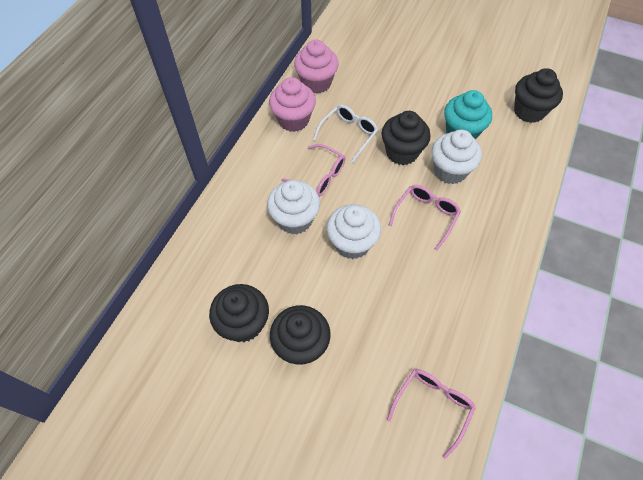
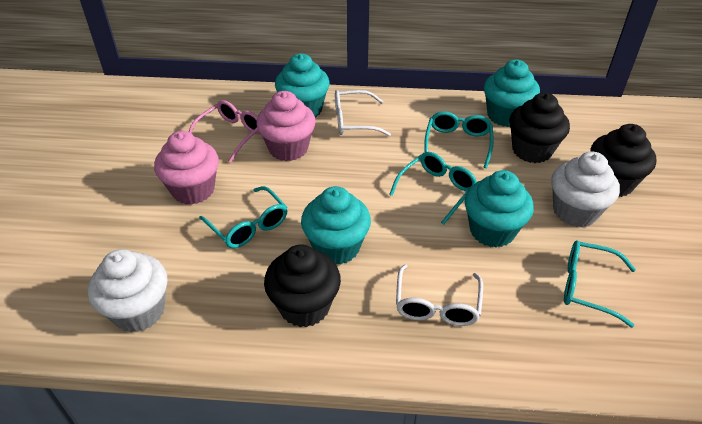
black cupcake: [209,284,269,342] [270,305,331,365] [382,111,431,165] [514,68,563,123] = 4 -> [264,244,341,327] [509,93,570,163] [590,124,656,197] = 3
pink glasses: [281,144,346,197] [387,369,475,459] [389,185,461,251] = 3 -> [189,100,260,163] = 1
turquoise cupcake: [444,90,492,140] = 1 -> [275,54,330,117] [301,186,371,265] [465,170,534,248] [484,60,540,127] = 4
turquoise glasses: none = 0 -> [199,186,287,248] [389,152,477,225] [424,111,494,168] [564,241,636,328] = 4
white cupcake: [267,180,320,234] [327,204,381,259] [431,130,482,184] = 3 -> [88,249,167,332] [551,152,620,227] = 2
white glasses: [313,105,378,163] = 1 -> [335,90,391,136] [396,264,483,326] = 2

